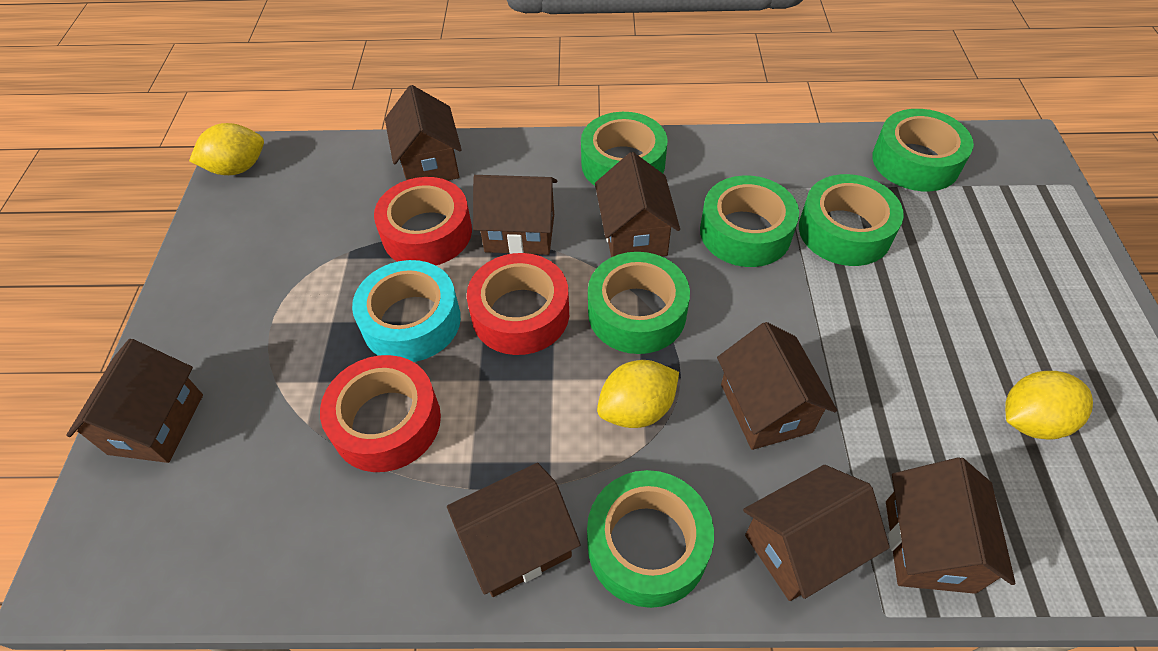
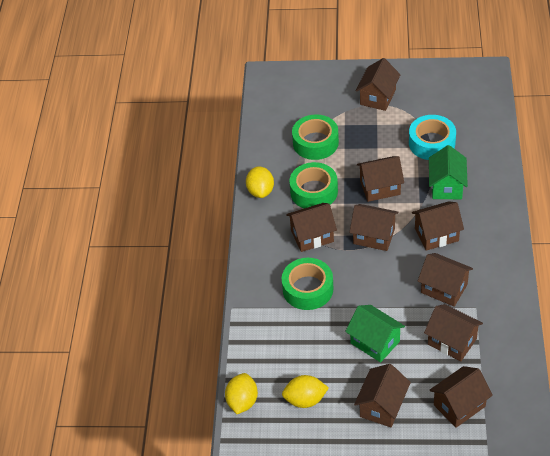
brown house: [66,339,203,463] [385,85,462,181] [447,463,581,597] [473,175,557,255] [595,152,680,257] [717,322,837,450] [743,465,890,601] [886,457,1016,594] = 8 -> [286,203,337,252] [349,204,399,251] [354,364,411,427] [356,58,401,111] [357,156,404,202] [412,201,464,251] [418,253,473,307] [424,304,483,361] [429,366,493,428] = 9
green house: none = 0 -> [345,305,405,363] [429,145,468,199] = 2
green tape: [581,112,668,186] [587,470,714,608] [588,252,690,354] [700,176,799,267] [799,174,904,266] [872,109,974,191] = 6 -> [282,258,334,310] [289,162,338,208] [292,114,339,160] = 3
red tape: [320,355,441,472] [374,177,472,265] [467,253,569,355] = 3 -> none = 0

